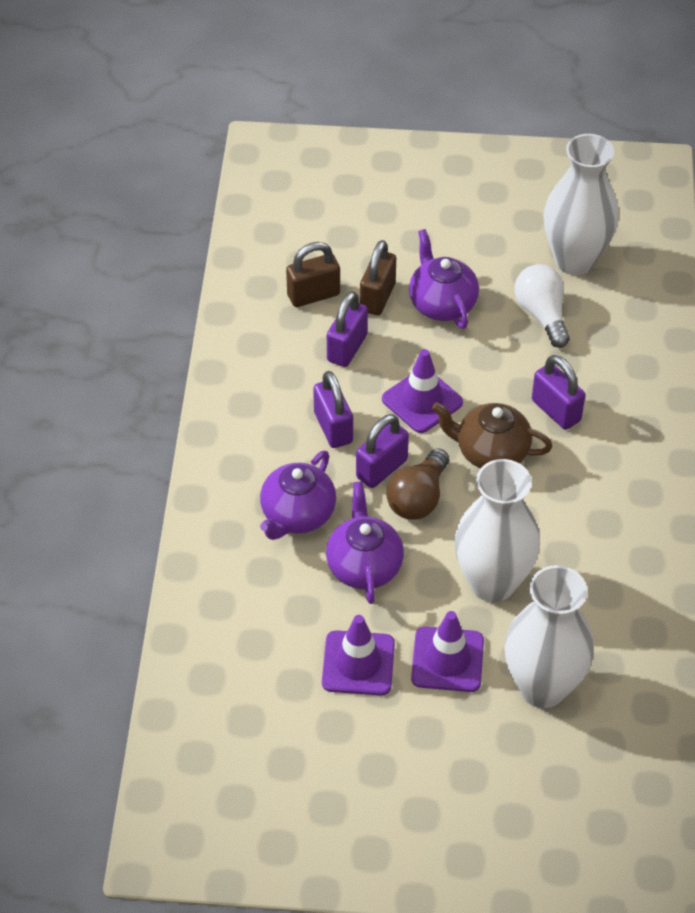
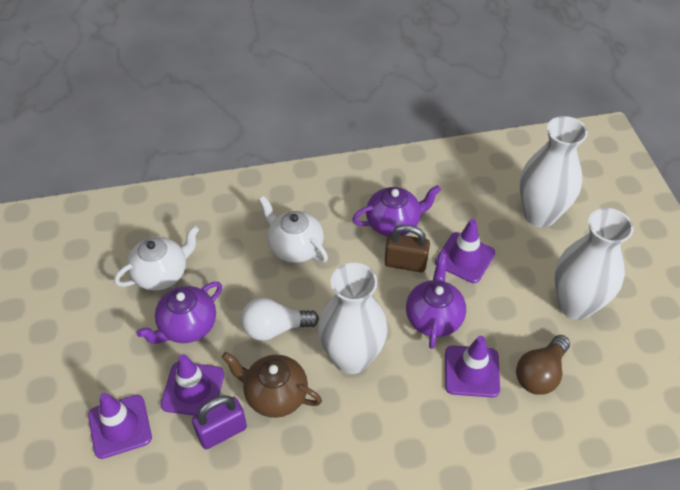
brown padlock: [286,242,340,307] [360,240,396,315] = 2 -> [385,225,430,272] = 1
purple padlock: [313,371,353,448] [327,291,368,367] [356,414,409,488] [532,355,585,430] = 4 -> [192,395,247,449] = 1
purple traffic cone: [322,615,395,695] [382,349,463,433] [411,611,484,692] = 3 -> [88,393,152,459] [161,354,224,416] [435,219,495,283] [445,336,500,397] = 4
white teapot: none = 0 -> [114,225,199,291] [259,196,328,263] = 2

